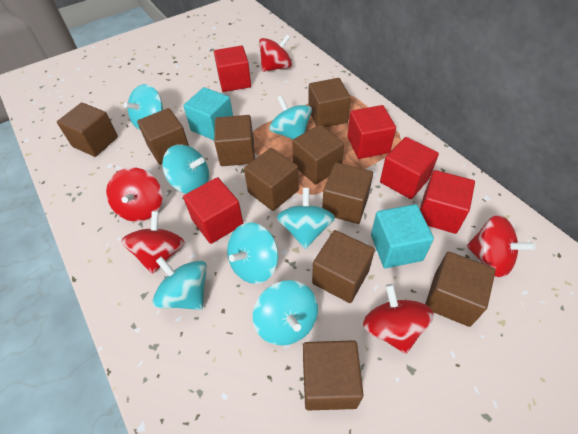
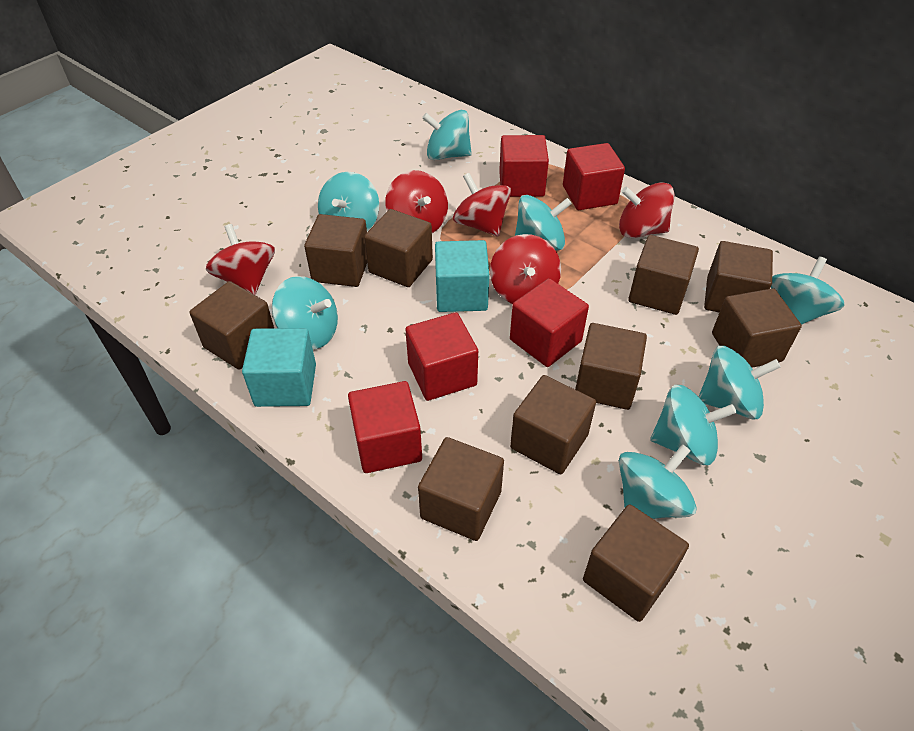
turquoise spinning top: [124,84,163,130] [152,256,207,310] [162,144,209,194] [227,223,278,284] [253,280,318,346] [269,95,312,139] [277,188,335,249] = 7 -> [272,276,338,349] [318,172,379,232] [422,110,472,160] [515,195,572,251] [619,444,697,519] [650,385,736,465] [698,346,781,419] [771,257,844,325] = 8

